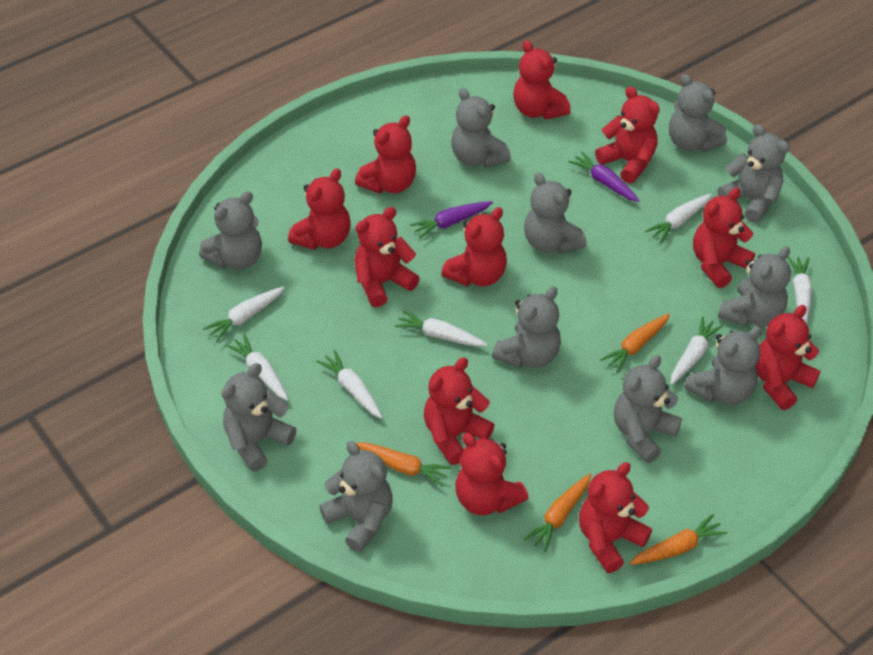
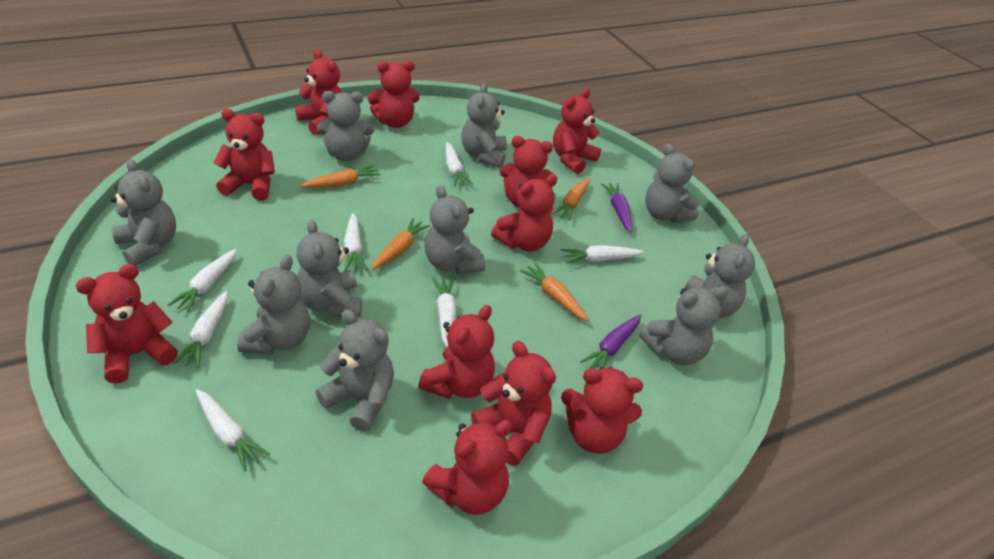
grey teddy bear: [199,191,262,270] [222,363,297,471] [319,441,393,552] [451,88,511,168] [492,286,561,368] [524,172,587,254] [614,355,682,463] [669,74,727,152] [684,326,762,405] [717,124,789,223] [718,246,791,327] = 11 -> [111,159,176,266] [237,255,310,354] [297,220,362,317] [316,310,394,432] [317,91,374,161] [424,185,485,274] [461,83,507,168] [639,287,729,365] [645,144,700,223] [685,234,755,318] = 10

